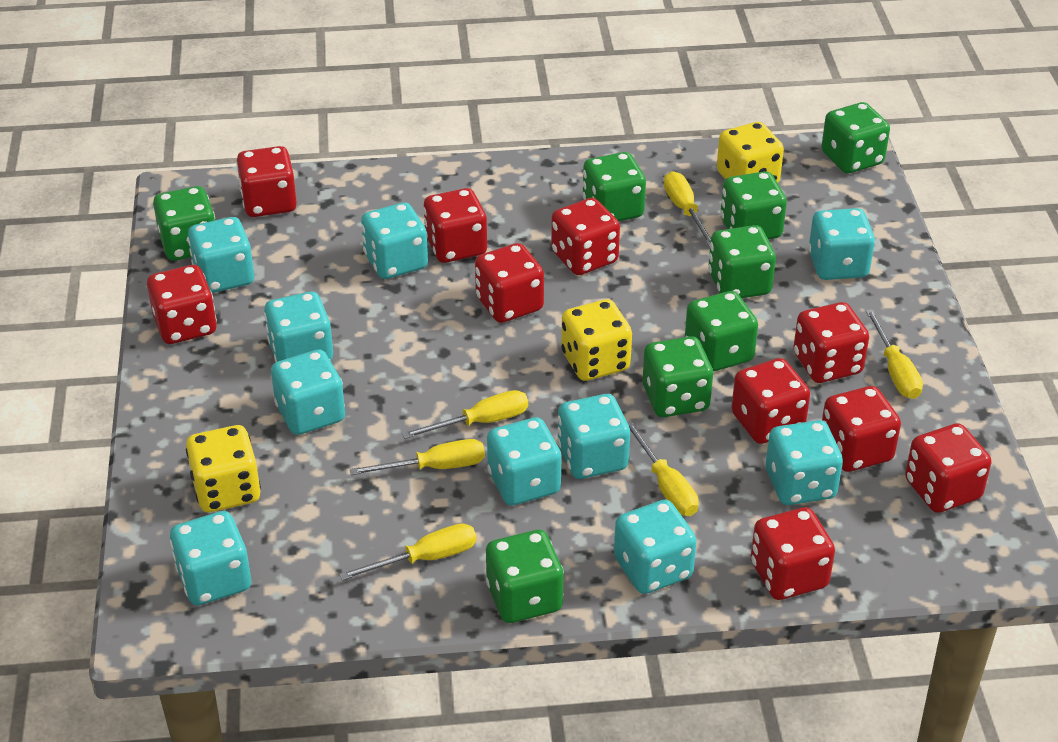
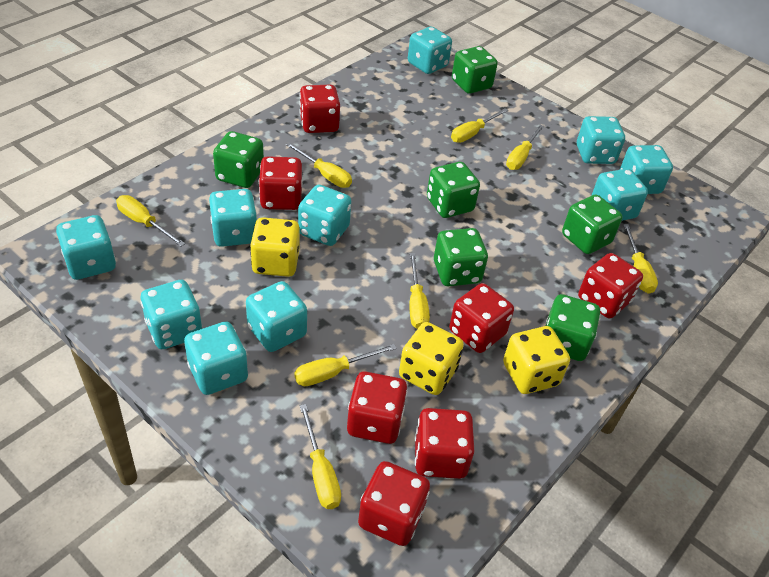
green dice: [153,186,215,261] [486,530,564,623] [583,152,646,222] [643,336,713,417] [685,291,758,372] [708,225,776,298] [721,171,787,239] [821,102,890,173] = 8 -> [213,131,264,188] [427,162,480,218] [434,228,488,286] [452,46,498,94] [546,294,600,361] [562,195,622,254] = 6
red dice: [147,265,217,344] [236,146,297,217] [423,188,487,263] [475,243,544,323] [551,198,620,275] [731,358,810,444] [751,507,835,600] [793,302,869,383] [822,386,901,472] [905,423,991,513] = 10 -> [259,156,302,210] [299,84,340,133] [347,371,407,444] [358,461,430,546] [415,408,474,479] [449,283,514,353] [578,253,643,318] = 7
yellow screwdriver: [339,523,476,581] [350,439,485,475] [402,390,528,439] [627,421,699,516] [664,171,711,246] [865,309,923,399] = 6 -> [116,195,185,246] [286,142,352,188] [294,344,397,386] [300,404,341,509] [409,253,430,329] [451,108,508,143] [506,125,544,170] [623,224,658,294] = 8

